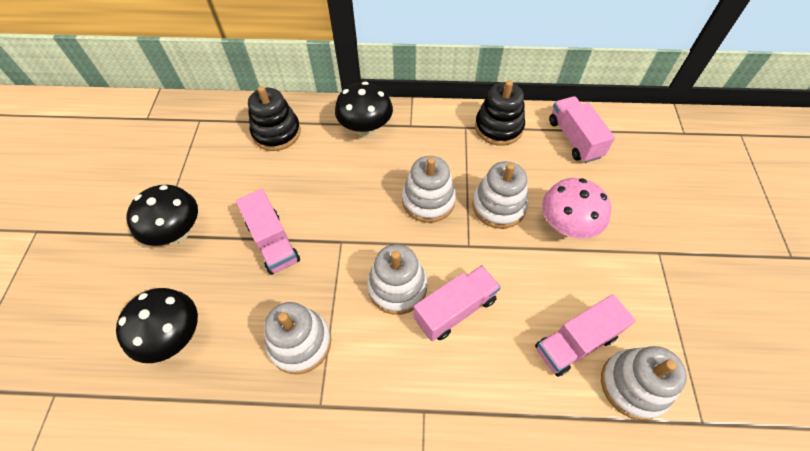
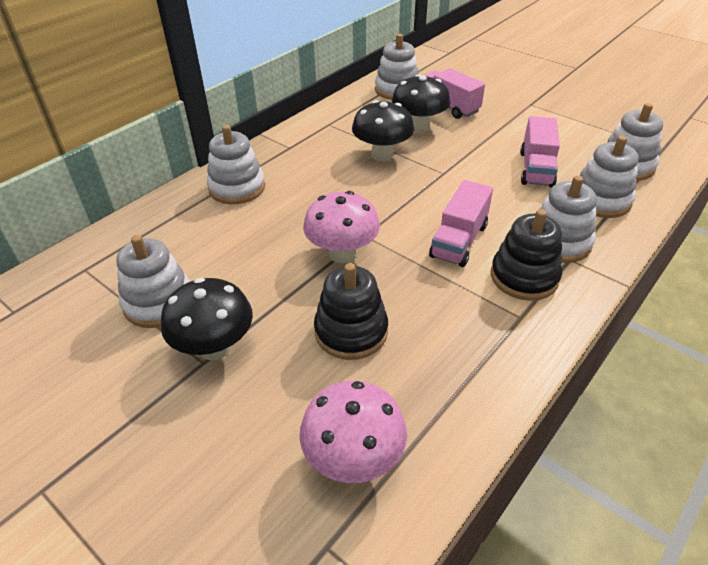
pink mushroom: [542,178,611,239] = 1 -> [299,381,407,483] [303,191,380,263] = 2
pink truck: [236,189,300,275] [414,265,501,341] [535,294,636,377] [549,96,615,163] = 4 -> [424,68,485,119] [429,180,493,267] [520,116,560,187] = 3
white stacking toy: [264,302,331,374] [367,244,427,315] [402,156,456,223] [472,161,528,229] [601,346,687,420] = 5 -> [116,235,190,328] [207,125,265,204] [375,34,419,100] [539,175,597,263] [580,136,639,218] [608,103,663,181] = 6

